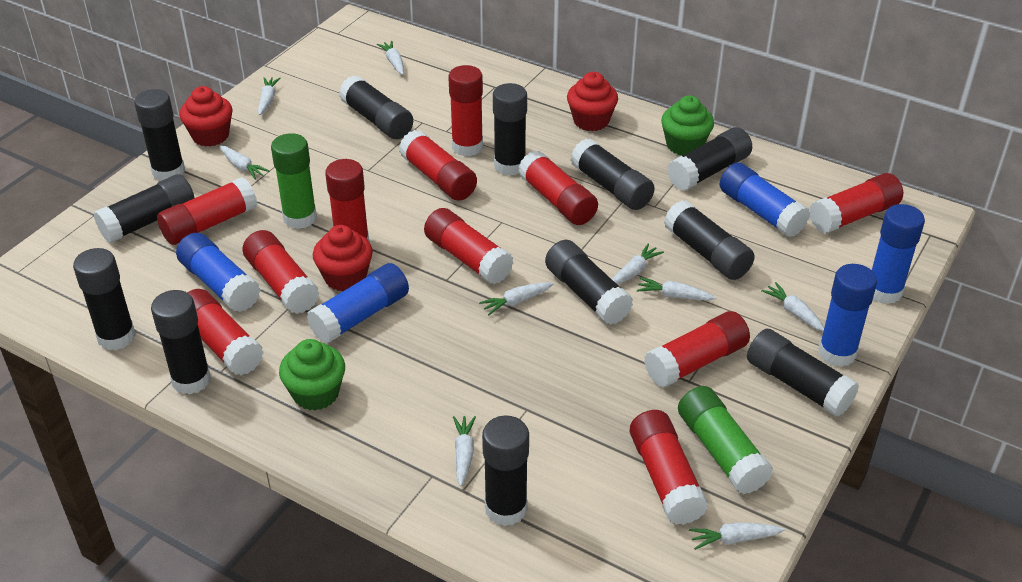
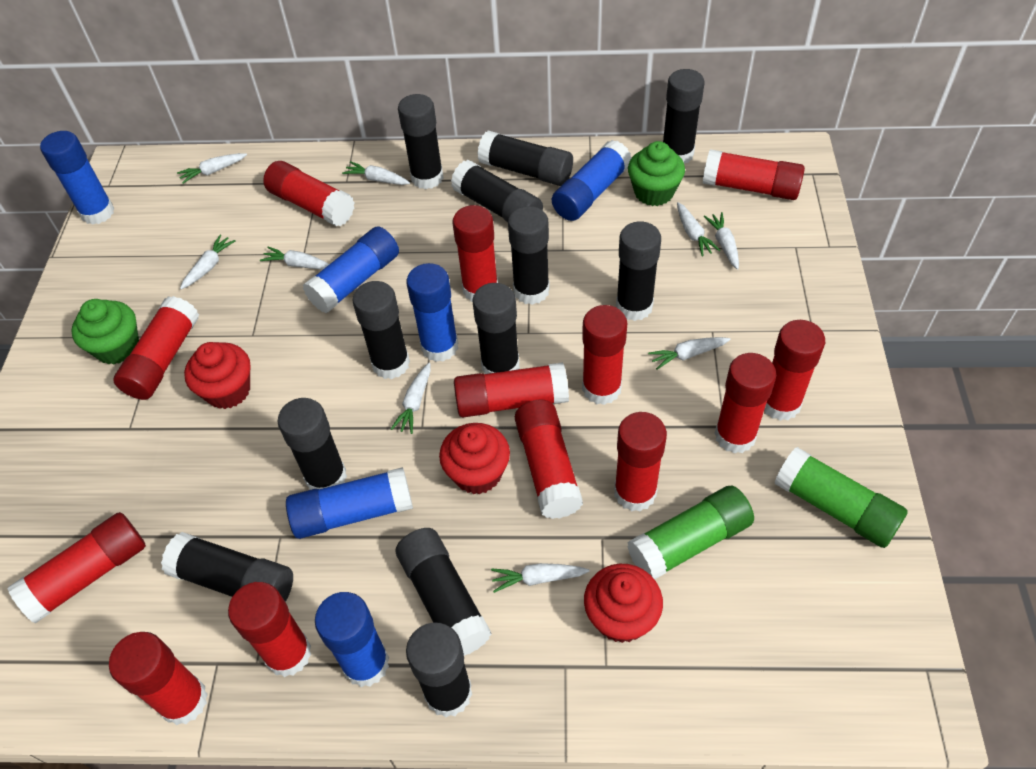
blue glue stick: [176,233,260,312] [307,263,409,344] [720,162,810,237] [818,264,877,367] [872,204,925,304] = 5 -> [40,131,115,225] [286,467,413,539] [303,226,399,313] [315,592,389,687] [406,263,458,362] [552,140,631,221] = 6
red glue stick: [157,177,257,245] [187,289,264,376] [242,230,320,314] [325,159,369,241] [399,130,477,201] [424,208,514,284] [448,65,483,156] [518,151,598,225] [630,410,708,525] [644,311,750,388] [809,173,903,234] = 11 -> [7,512,146,623] [109,632,208,725] [113,296,199,400] [228,582,311,677] [263,161,355,226] [452,205,498,302] [454,362,569,417] [515,399,583,519] [582,305,627,405] [614,412,667,511] [703,149,805,200] [714,353,776,454] [764,320,825,421] = 13

